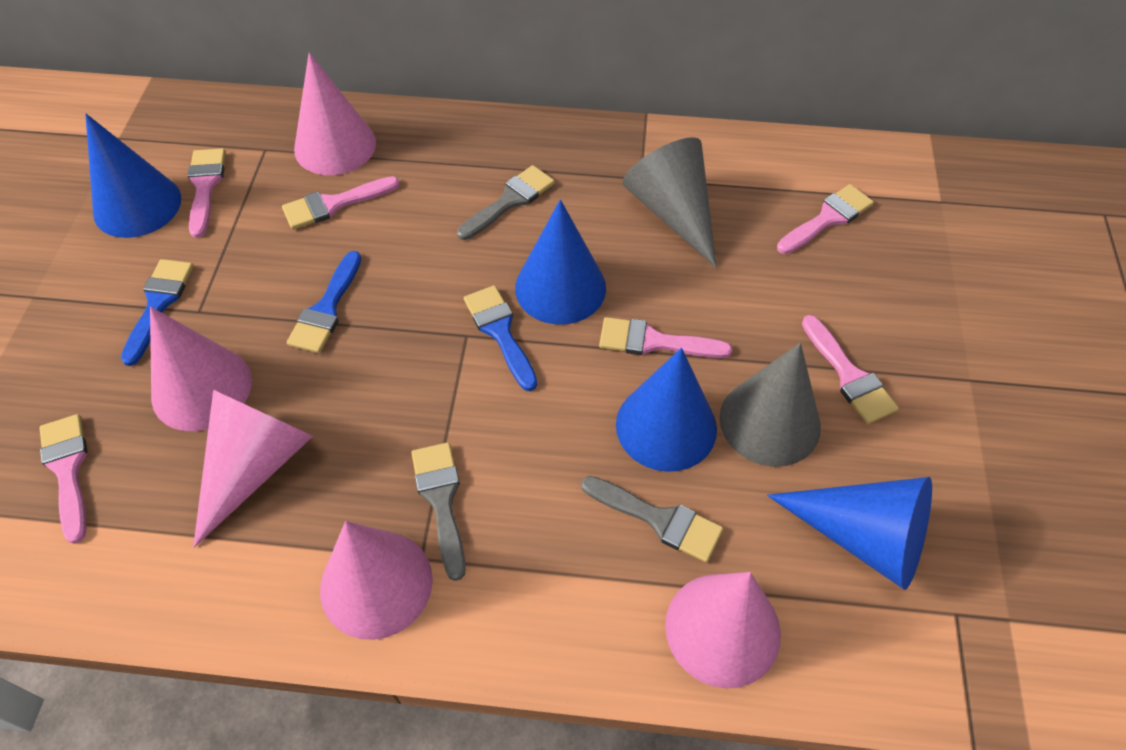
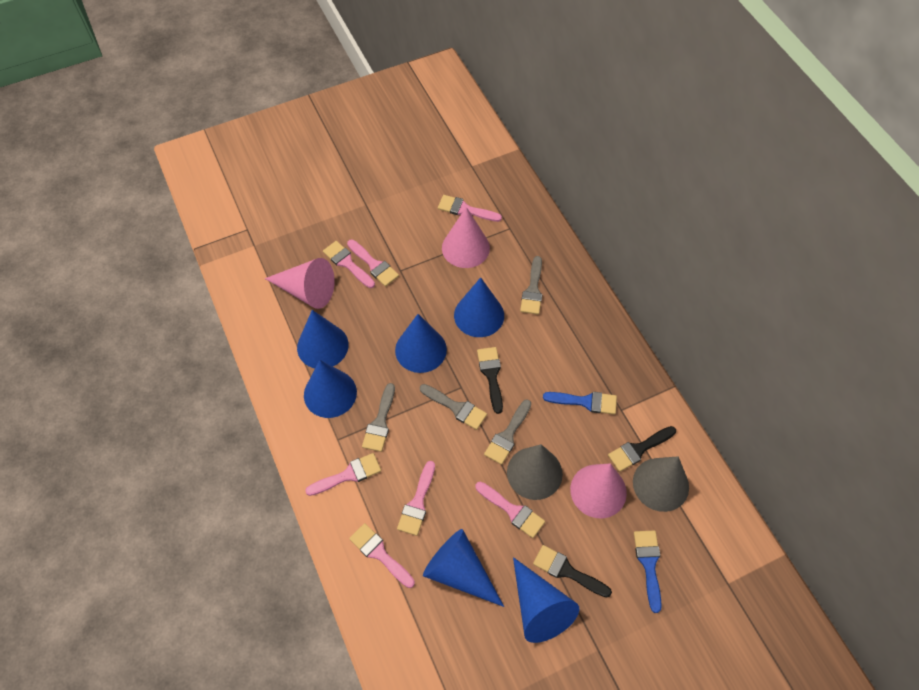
black brush: none = 0 -> [477,347,503,414] [533,545,612,598] [608,426,676,472] = 3
blue brush: [121,259,194,366] [287,251,361,353] [464,285,537,391] = 3 -> [543,392,617,414] [634,530,662,613] = 2
blue cone: [85,114,181,238] [515,199,606,325] [616,348,717,472] [767,477,932,590] = 4 -> [297,310,349,368] [304,360,357,418] [395,314,447,373] [423,529,504,607] [454,277,504,337] [513,557,579,643] = 6
grey brush: [411,442,466,581] [457,165,555,240] [581,476,723,563] = 3 -> [362,383,395,452] [420,384,487,430] [484,399,531,465] [520,256,542,314] = 4
pink brush: [39,414,88,544] [187,148,226,238] [282,176,400,230] [599,317,732,358] [777,184,874,254] [802,315,899,424] = 6 -> [305,453,381,496] [323,241,375,288] [347,240,399,287] [349,523,415,588] [397,461,435,536] [438,195,502,222] [475,482,545,538] = 7
pink cone: [150,307,252,431] [193,390,313,548] [294,52,376,175] [320,521,433,640] [665,572,781,688] = 5 -> [265,258,335,309] [442,207,490,268] [570,463,627,519] = 3

